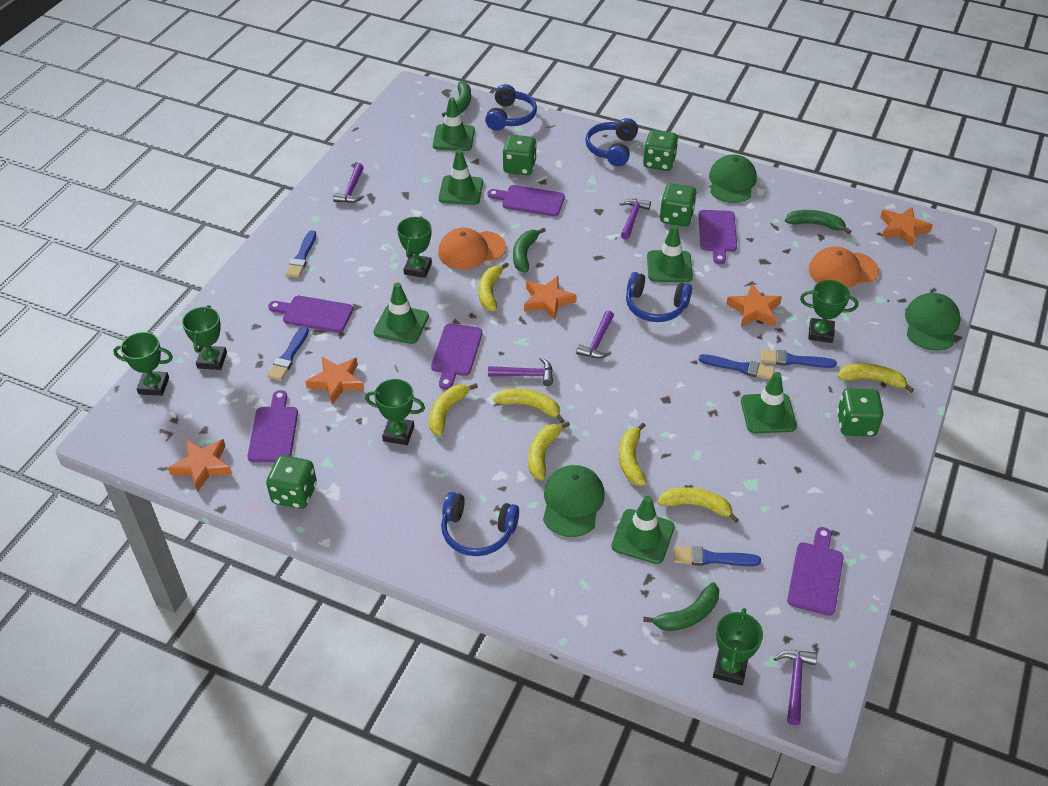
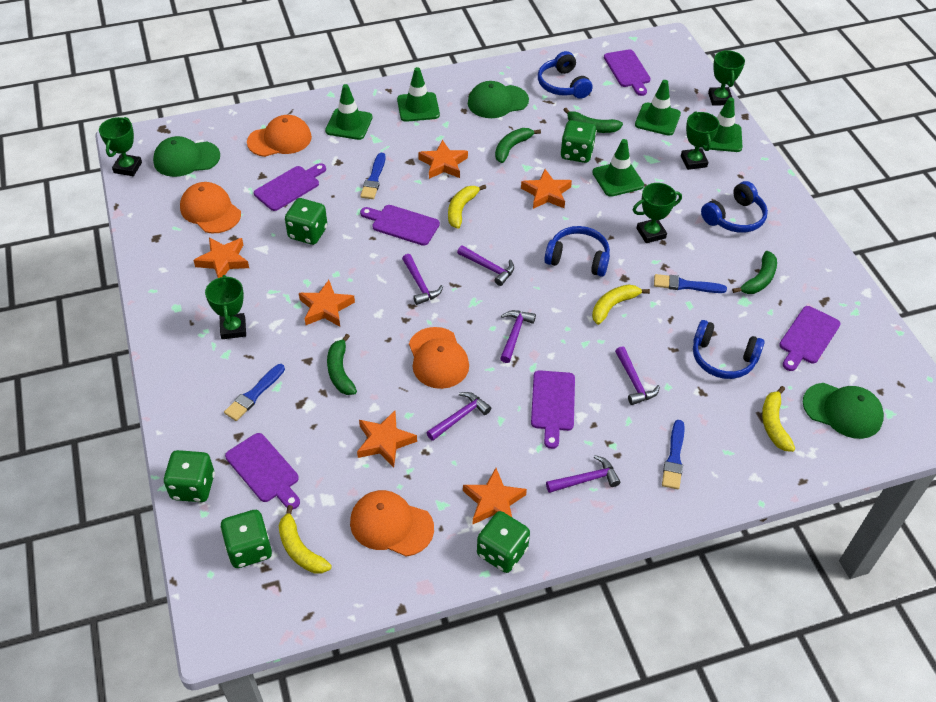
blue brush: [267,326,309,381] [285,230,316,278] [674,546,761,566] [699,354,775,380] [761,349,837,368] = 5 -> [224,364,285,421] [360,153,385,199] [654,274,727,293] [662,420,685,489] = 4
green traffic cone: [374,283,429,344] [433,97,475,151] [439,149,483,205] [611,496,675,564] [647,225,693,282] [741,372,797,434] = 6 -> [325,84,373,140] [397,67,440,122] [592,139,644,197] [635,80,681,136] [706,97,742,152] = 5
green trophy: [113,332,173,396] [182,305,227,370] [365,379,425,445] [397,216,432,278] [713,608,763,685] [800,280,859,343] = 6 -> [99,117,142,176] [205,275,246,339] [633,183,682,243] [681,112,719,170] [708,50,745,106] = 5
orange cap: [438,228,506,269] [809,247,879,288] = 2 -> [180,182,241,233] [247,115,312,157] [350,490,434,557] [409,327,469,389] = 4
orange star: [168,439,232,492] [305,357,364,405] [524,276,577,320] [726,284,782,327] [880,207,932,247] = 5 -> [193,238,249,278] [299,280,355,327] [357,411,417,467] [418,140,468,179] [463,468,527,524] [521,169,572,209] = 6
purple hammer: [333,163,364,203] [488,357,553,386] [576,311,614,358] [620,199,651,240] [774,650,817,725] = 5 -> [402,254,443,305] [426,392,491,441] [457,245,514,286] [500,310,536,363] [546,455,620,493] [615,346,660,405] = 6
yellow banana: [429,383,478,436] [478,262,509,311] [493,388,565,423] [528,421,570,480] [619,423,647,486] [658,487,739,523] [838,363,914,393] = 7 -> [279,505,332,573] [448,185,486,229] [592,284,650,325] [762,386,795,452] = 4

